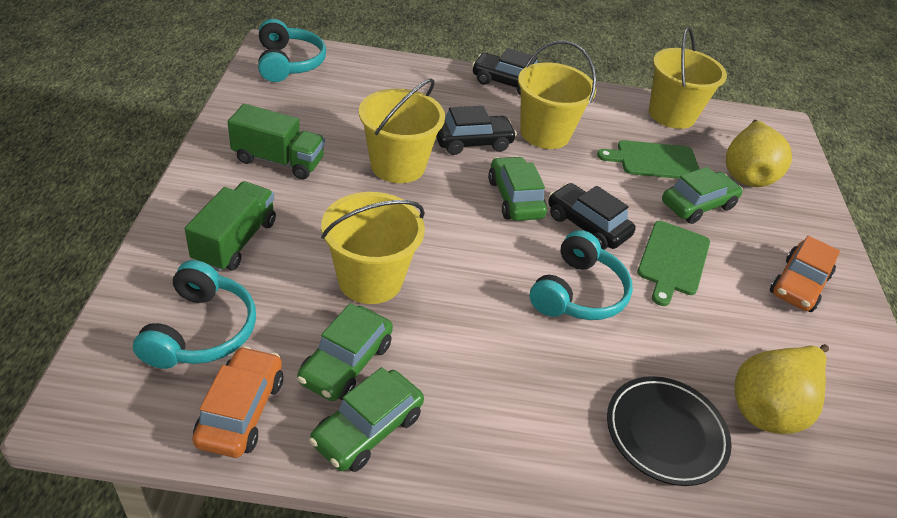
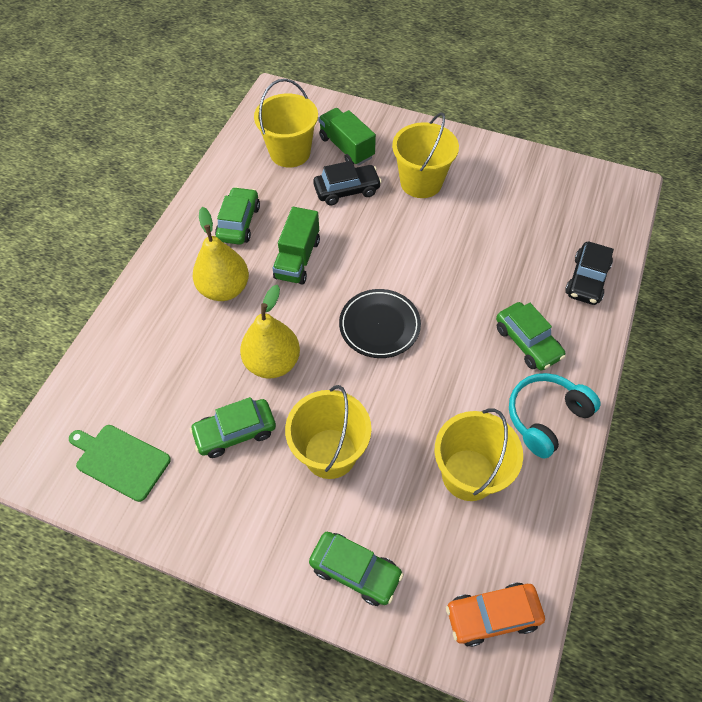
black car: [436,106,517,155] [472,48,538,96] [548,183,636,250] = 3 -> [313,161,382,206] [565,241,614,305] = 2
green cutting board: [597,140,699,179] [637,221,710,306] = 2 -> [69,425,171,502] = 1
orange car: [192,346,283,458] [770,236,840,312] = 2 -> [446,583,545,647] = 1
turquoise headphones: [133,260,256,369] [258,19,326,82] [530,230,633,320] = 3 -> [509,373,601,458] = 1

